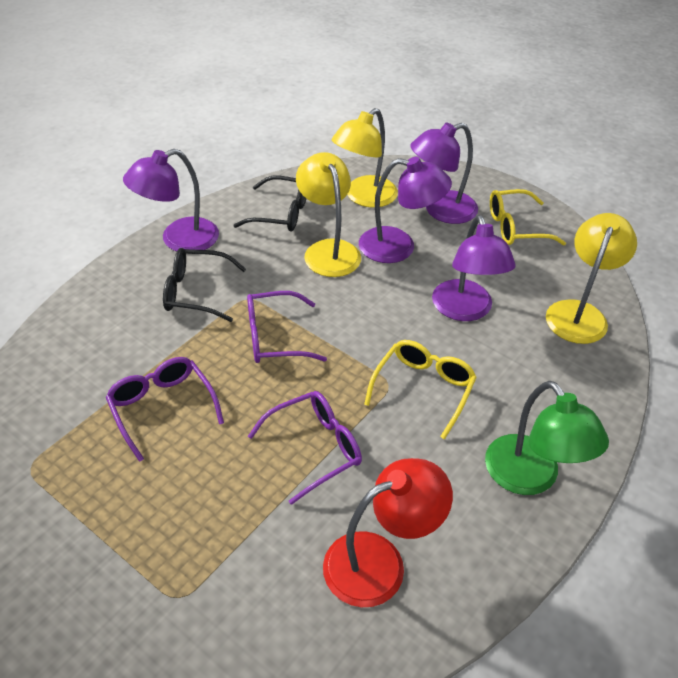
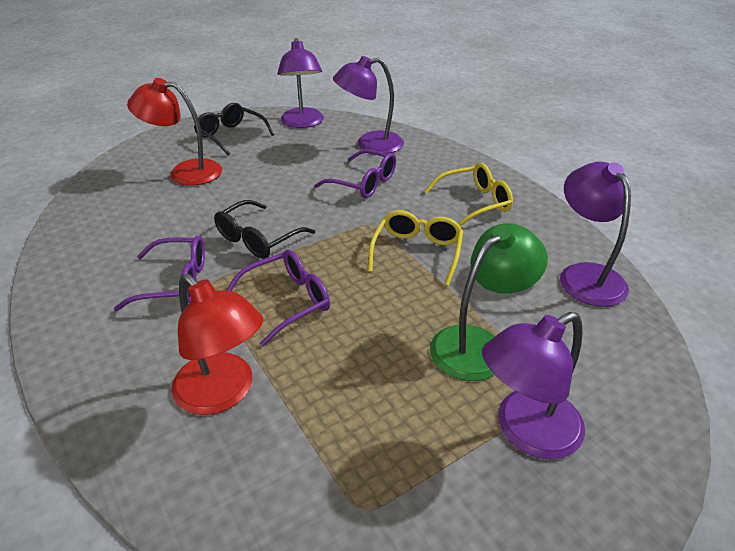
red lamp: [323,458,453,607] = 1 -> [127,78,222,186] [171,274,263,415] = 2
yellow lamp: [296,152,361,277] [332,108,398,208] [546,213,637,344] = 3 -> none = 0

